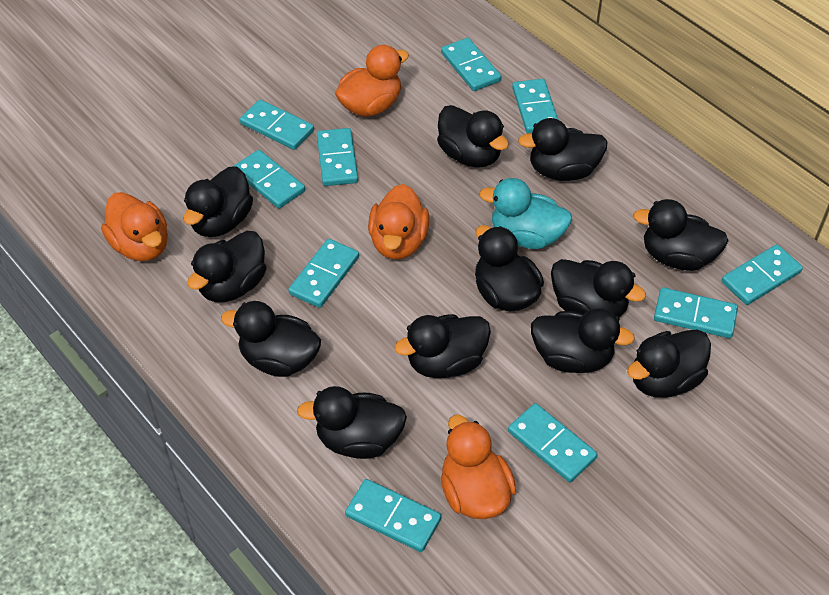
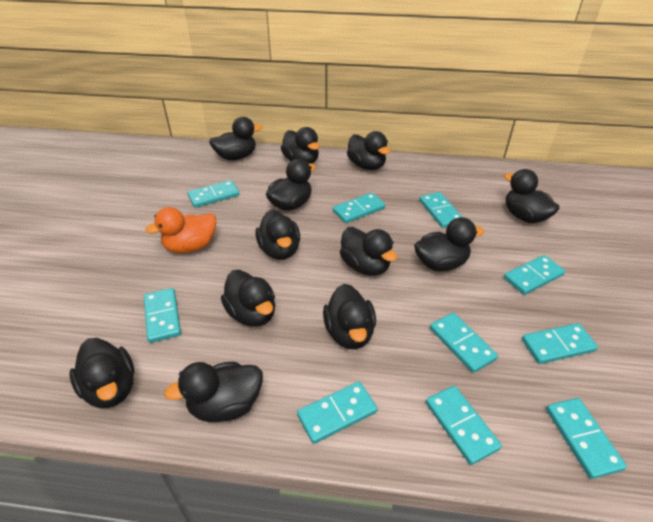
orange duck: [101,192,168,261] [335,45,409,117] [368,184,430,260] [441,415,516,519] = 4 -> [145,207,216,254] = 1
turquoise duck: [479,178,572,249] = 1 -> none = 0

